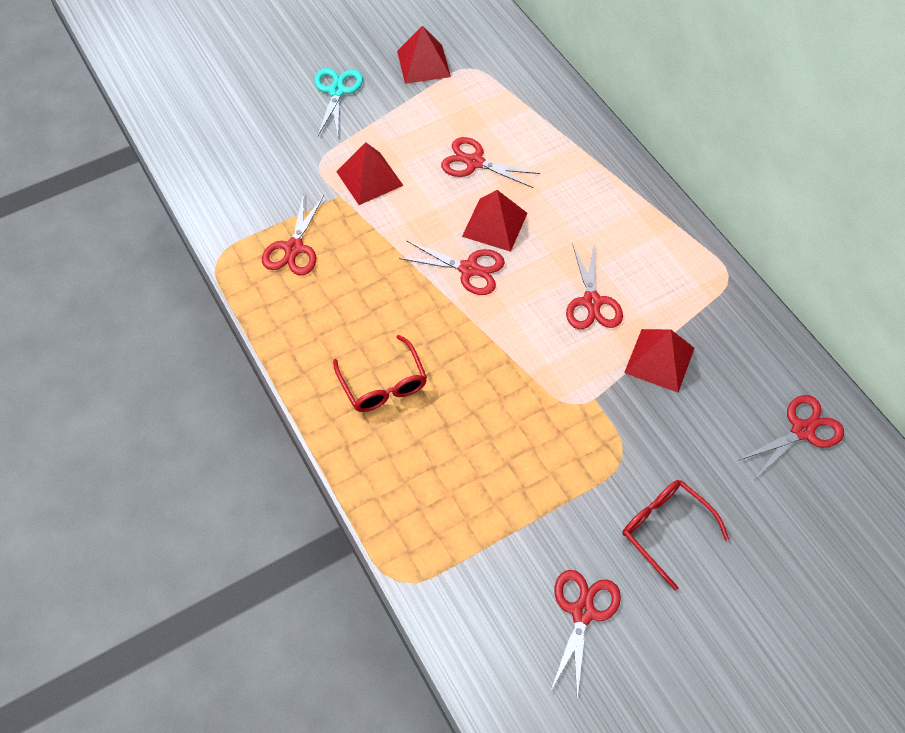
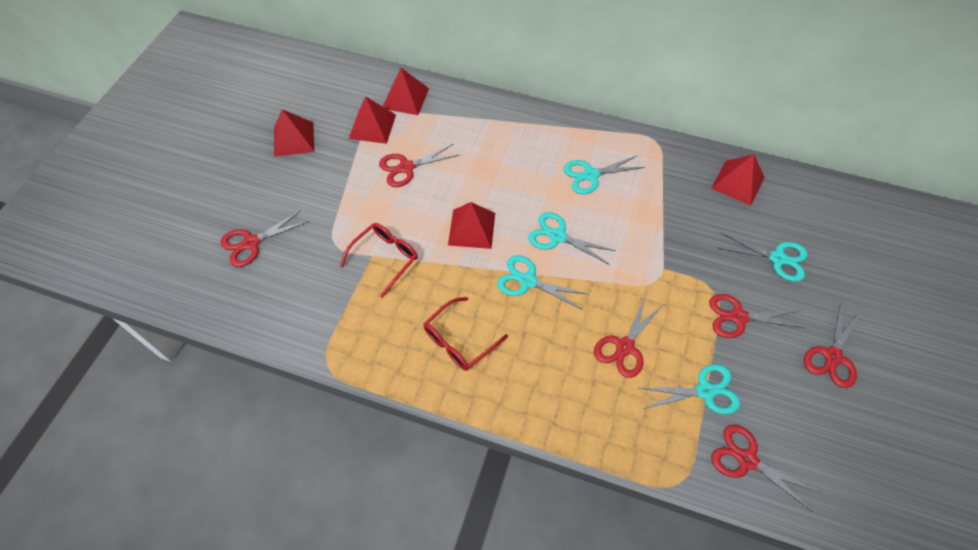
red pyramid: [336,142,404,205] [397,25,451,84] [462,190,528,252] [624,329,694,393] = 4 -> [274,109,314,157] [349,97,396,144] [383,68,429,115] [448,202,495,249] [711,154,765,206] = 5
turquoise scissors: [314,68,363,135] = 1 -> [497,255,589,309] [528,212,616,265] [564,155,645,194] [639,364,740,414] [719,233,808,282] = 5

